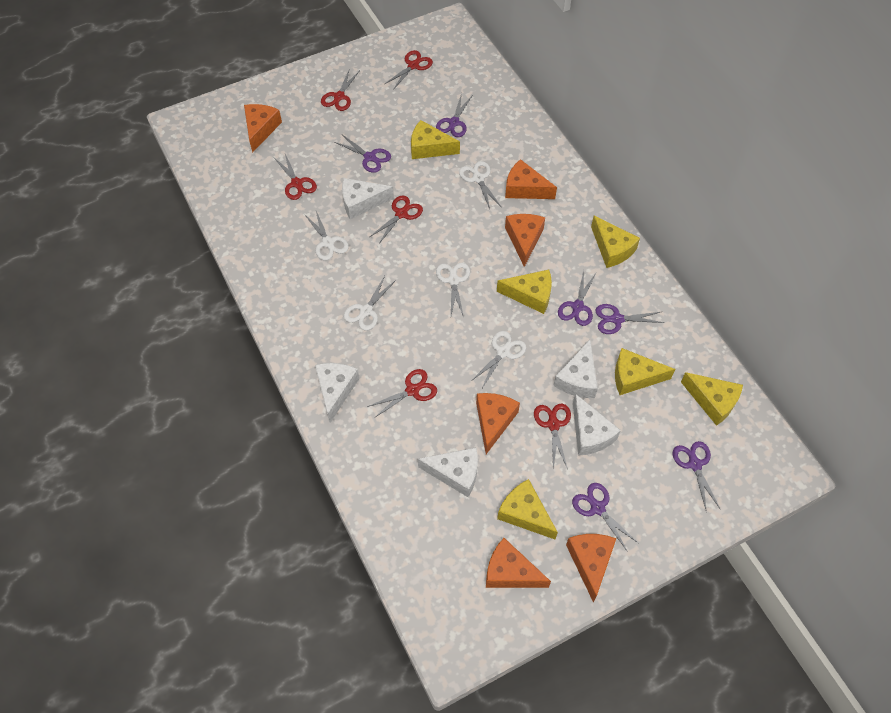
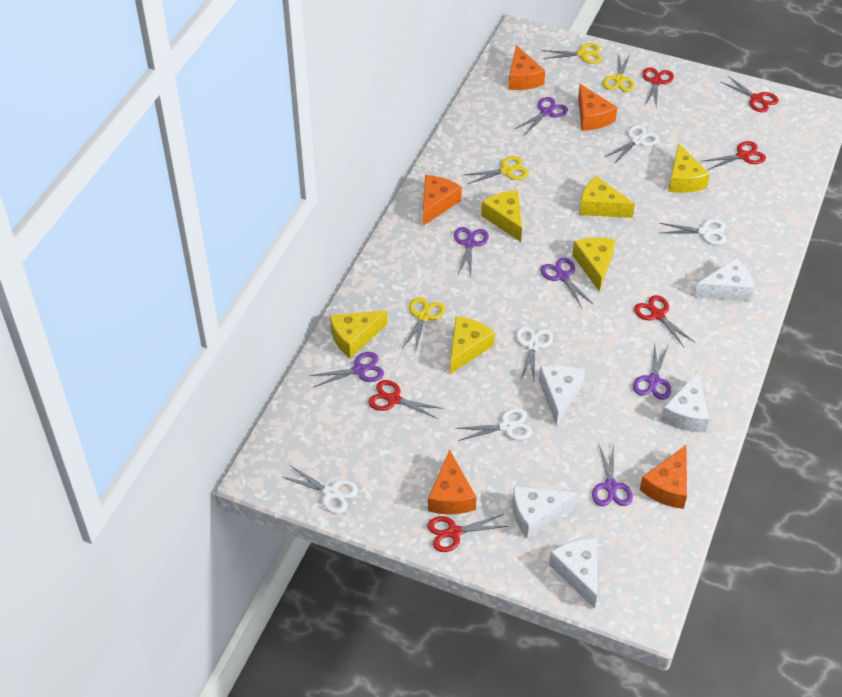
orange cheese: [244,104,282,153] [476,393,520,454] [486,538,551,588] [505,159,557,199] [505,214,545,267] [566,534,616,602] = 6 -> [423,175,462,226] [428,450,477,514] [508,45,545,90] [578,84,617,131] [640,444,687,509] = 5
yellow scissors: none = 0 -> [402,297,445,352] [464,156,529,184] [542,43,602,64] [603,54,635,92] = 4

